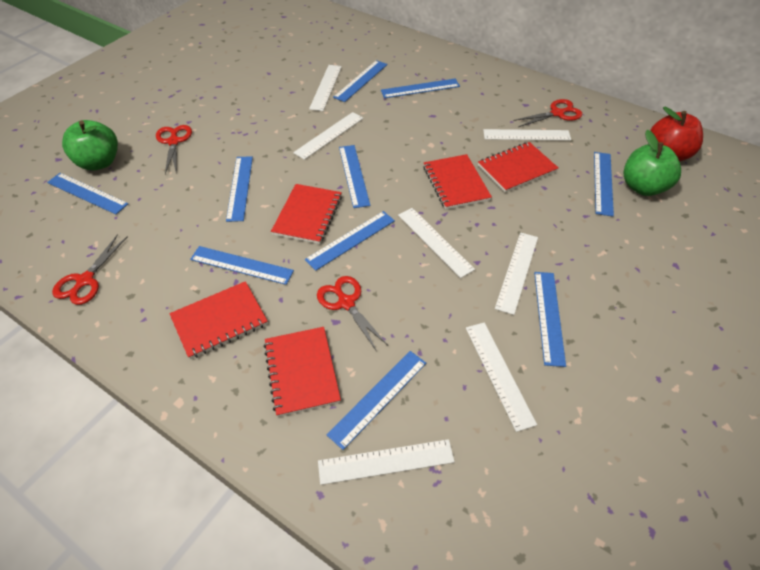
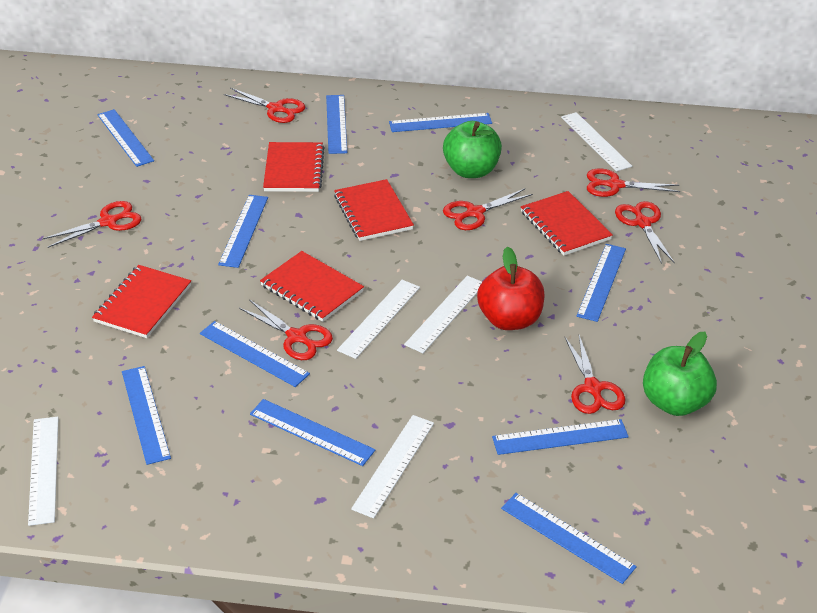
red scissors: [52,234,128,305] [156,125,192,174] [317,276,388,352] [513,99,583,127] = 4 -> [42,201,141,248] [224,88,305,123] [239,299,333,360] [443,189,533,230] [564,335,625,414] [587,168,680,197] [615,201,675,264] = 7
white ruler: [293,112,364,160] [309,65,342,111] [318,439,455,485] [398,208,475,278] [466,323,537,432] [483,129,571,141] [495,232,538,315] = 7 -> [28,417,59,526] [337,280,420,359] [351,415,434,518] [404,276,482,353] [561,112,632,171] = 5

